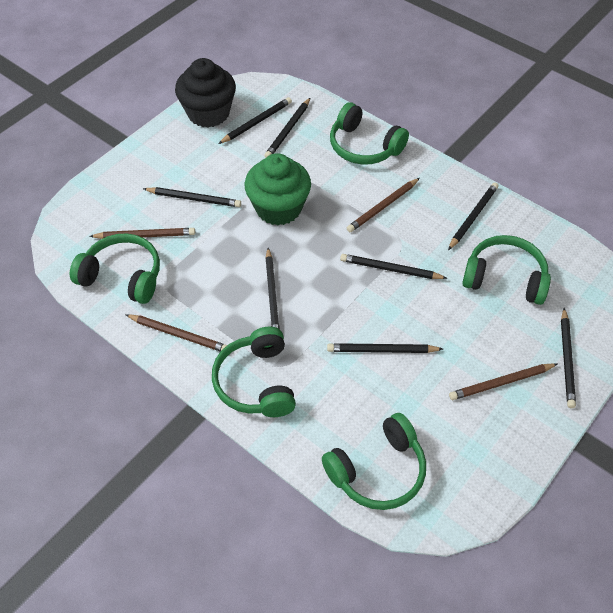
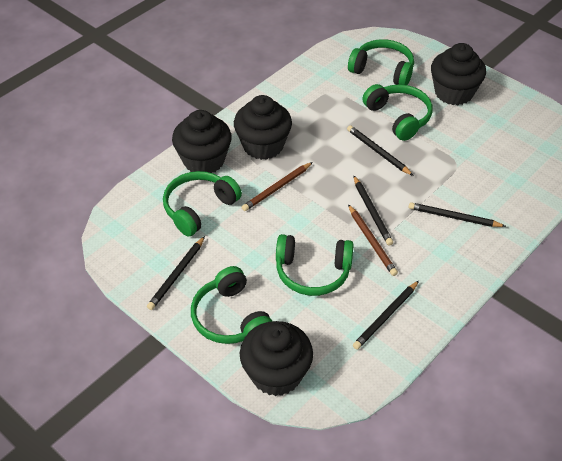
black cupcake: [175,58,236,127] = 1 -> [172,110,232,173] [234,95,292,160] [240,321,313,396] [431,43,486,105] = 4
black pencil: [143,187,241,207] [218,97,292,144] [265,98,310,157] [265,248,280,329] [327,343,443,353] [340,254,447,279] [448,183,498,250] [561,308,576,408] = 8 -> [147,236,205,310] [347,125,414,176] [353,175,393,246] [353,281,419,350] [409,202,506,227] = 5
brown pencil: [89,228,195,239] [125,314,227,352] [347,178,420,232] [449,363,557,400] = 4 -> [242,162,313,211] [348,204,398,276] = 2
green cupcake: [244,153,311,225] = 1 -> none = 0

